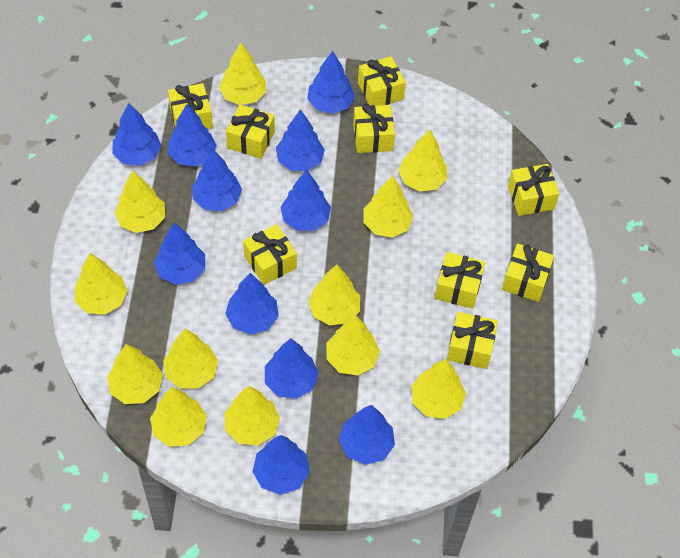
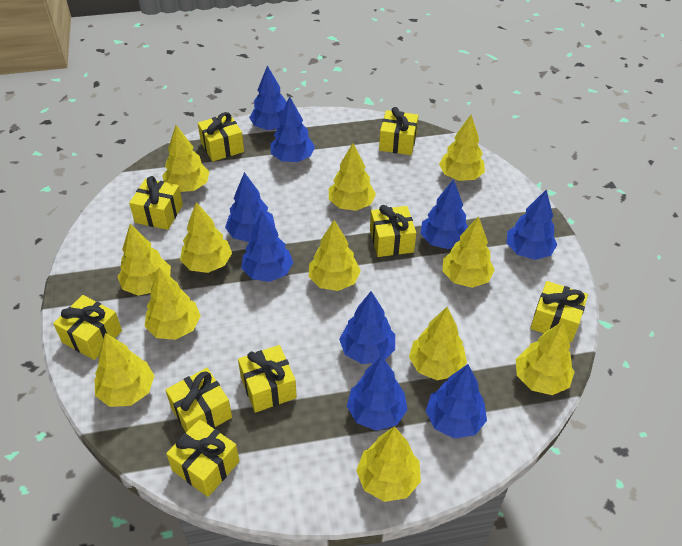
blue tree: [112,103,161,166] [154,222,205,285] [168,104,217,166] [192,149,242,211] [225,273,279,335] [252,435,310,495] [265,338,319,399] [276,109,325,171] [281,169,331,231] [307,51,355,114] [339,405,395,465] = 11 -> [225,172,275,242] [241,211,293,282] [249,65,287,130] [270,96,315,162] [339,291,395,364] [347,356,408,431] [421,179,468,249] [426,364,487,439] [507,190,557,260] = 9

